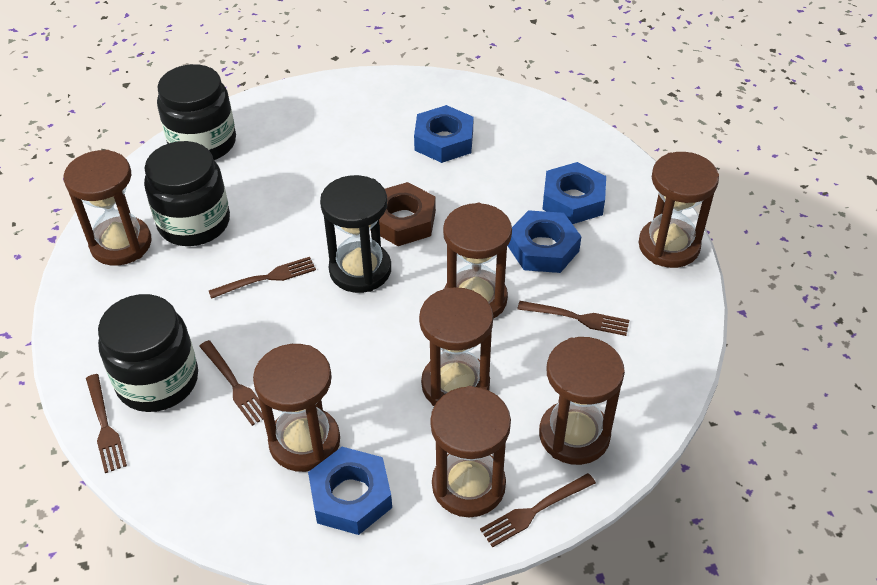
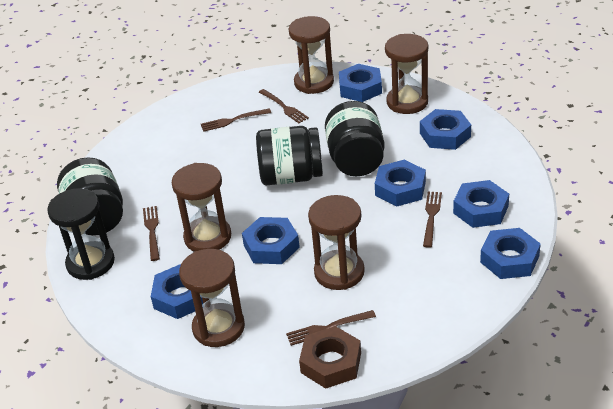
blue nut: [308,447,392,535] [414,105,474,163] [508,210,581,273] [542,162,606,224] = 4 -> [151,264,203,319] [242,217,300,264] [339,64,382,102] [375,160,426,207] [420,109,471,150] [453,180,509,228] [480,228,541,279] = 7
brown hourglass: [64,150,152,266] [253,344,340,472] [419,287,493,406] [430,386,511,517] [443,203,512,319] [539,337,625,465] [638,152,719,268] = 7 -> [172,163,231,252] [179,249,245,347] [288,16,334,94] [308,195,365,290] [385,34,428,114] = 5

